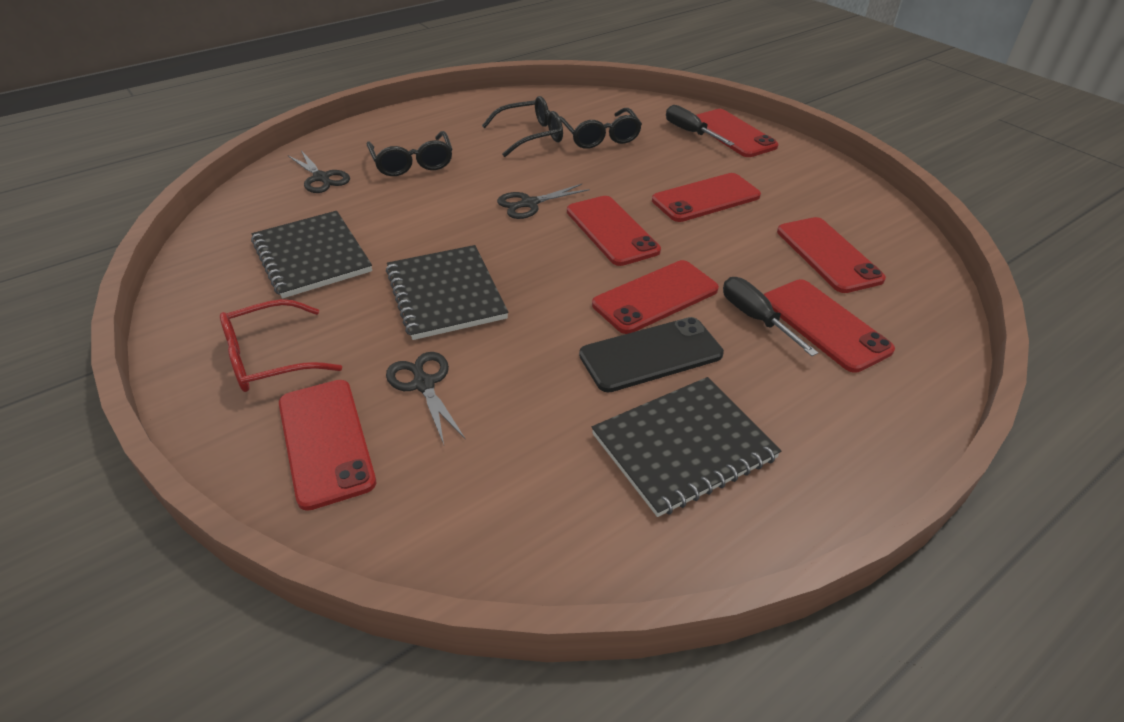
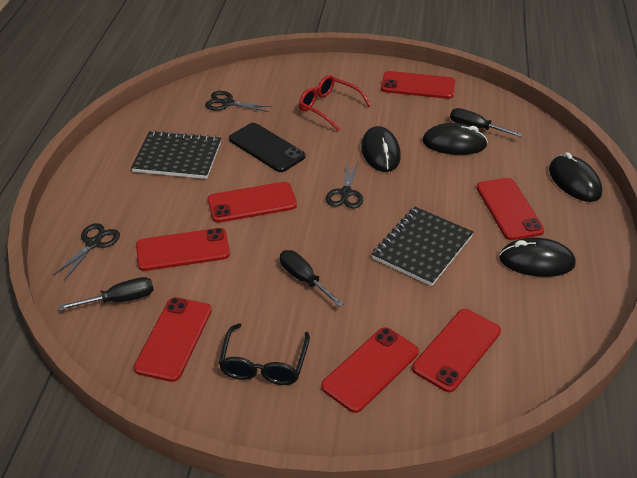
black glasses: [367,131,453,176] [482,96,563,157] [559,108,642,149] = 3 -> [219,323,310,385] = 1
black mouse: none = 0 -> [361,126,401,172] [422,123,488,155] [499,237,576,277] [549,152,602,202] = 4
black notebook: [251,211,372,298] [386,245,509,340] [592,377,781,517] = 3 -> [131,130,221,179] [372,207,474,286] = 2
black screwdriver: [666,105,735,146] [723,277,818,356] = 2 -> [59,277,154,310] [280,250,344,307] [450,108,522,137] = 3

